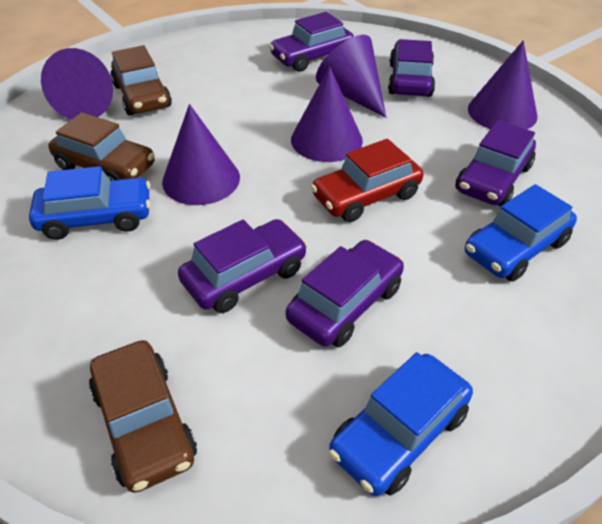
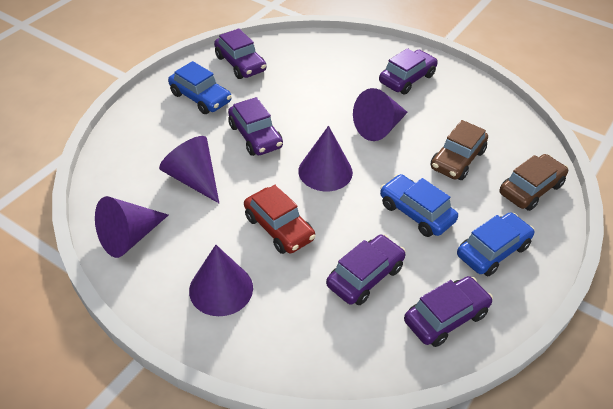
brown car: [48,112,155,181] [89,340,197,493] [110,45,172,115] = 3 -> [430,120,488,180] [500,154,568,211] = 2

